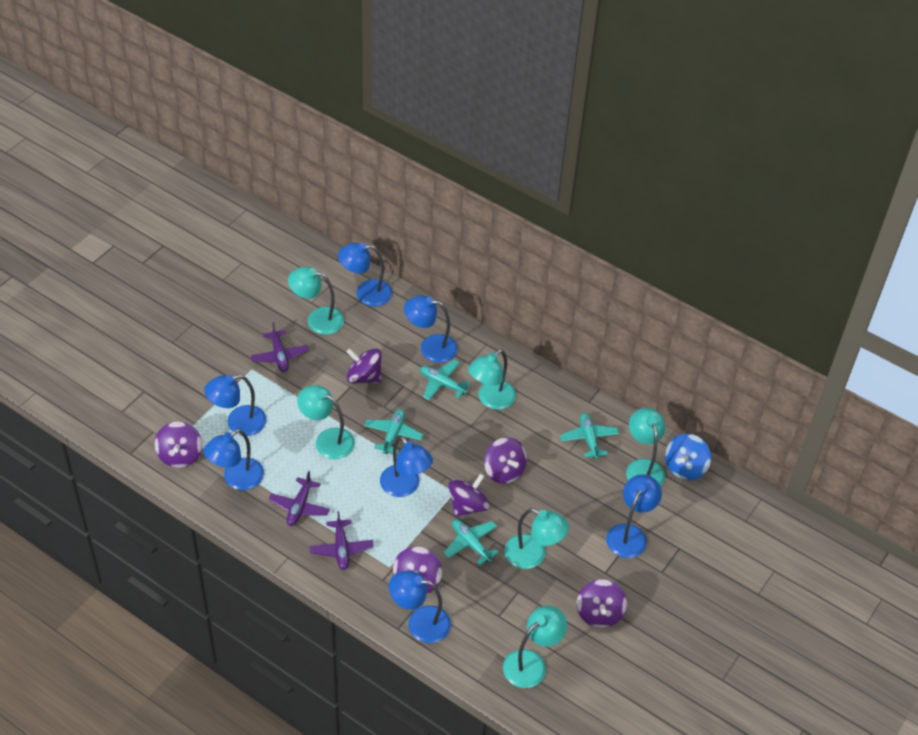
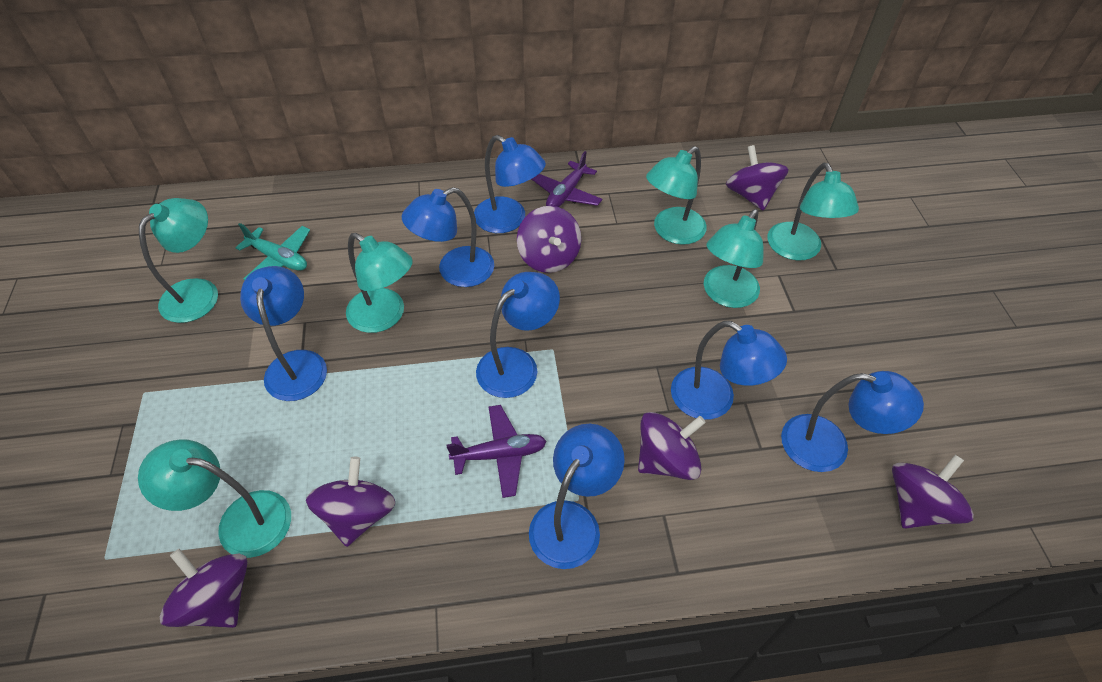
blue spinning top: [665,434,711,480] = 1 -> none = 0
purple plane: [251,322,309,372] [269,471,330,526] [310,511,373,570] = 3 -> [446,405,547,498] [531,151,603,207] = 2
turquoise plane: [364,409,423,454] [420,360,471,401] [444,519,499,566] [560,413,619,459] = 4 -> [235,223,310,280] = 1

